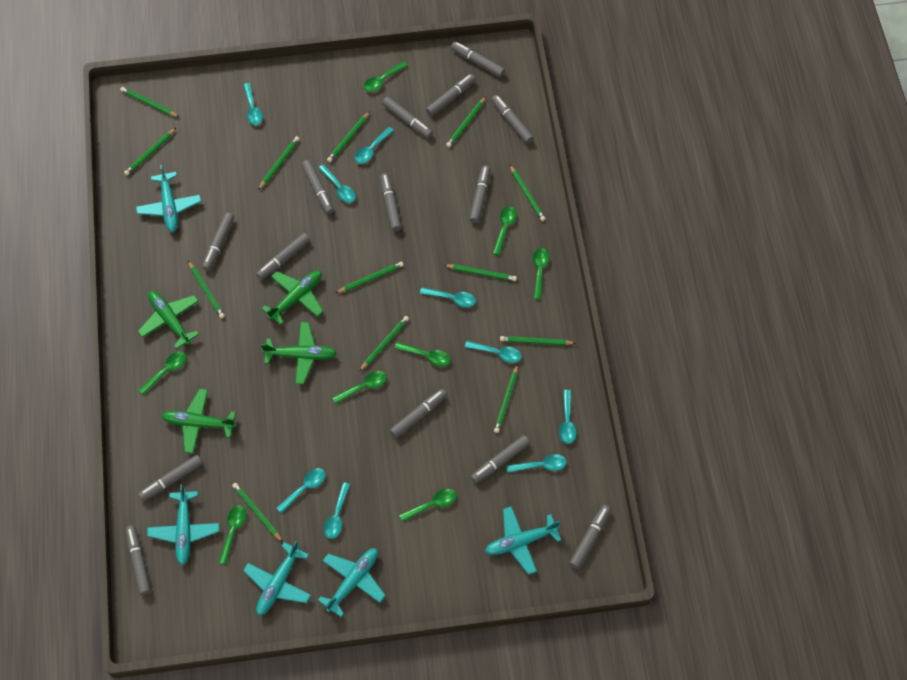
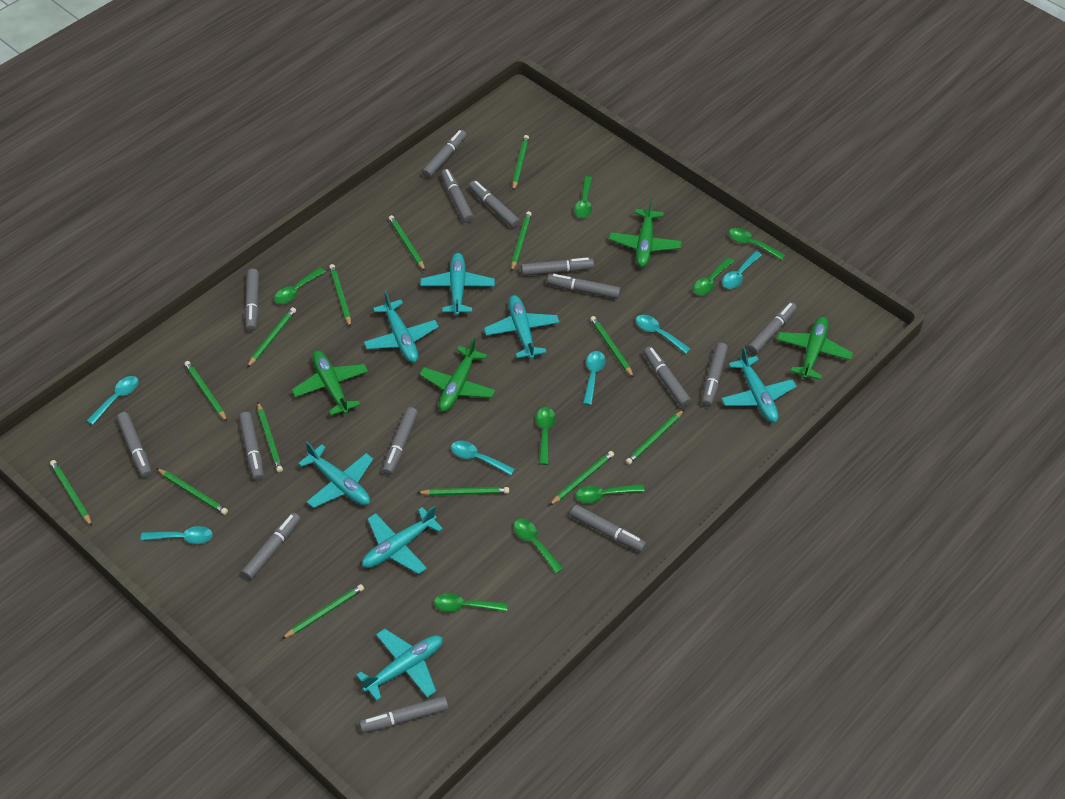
green pencil: [120,87,179,117] [124,128,176,175] [188,261,225,318] [232,483,283,542] [258,136,300,190] [327,111,370,162] [336,262,403,293] [359,316,409,371] [444,264,517,281] [446,97,486,147] [494,364,518,433] [500,336,576,345] [510,165,546,221] = 13 -> [50,460,92,526] [156,468,228,515] [184,361,227,421] [247,307,296,367] [257,402,283,472] [282,584,364,639] [329,264,351,327] [389,215,425,271] [417,487,509,496] [511,211,531,271] [512,135,529,191] [549,451,614,506] [590,316,634,378] [626,410,684,465] = 14
grey marker: [125,525,151,595] [138,455,203,501] [202,212,234,271] [256,233,310,280] [301,160,334,214] [380,173,402,231] [382,96,433,138] [390,389,447,438] [426,74,476,116] [451,41,505,77] [469,165,490,223] [471,435,530,483] [491,95,534,144] [569,505,611,569] = 14 -> [117,412,152,478] [239,412,264,481] [241,512,300,580] [245,269,259,331] [359,696,448,733] [383,407,418,475] [422,130,466,178] [441,169,474,223] [469,181,520,228] [521,257,594,276] [547,274,620,299] [570,505,646,552] [643,346,691,407] [702,343,728,407] [748,302,797,355] = 15
turquoise plane: [136,165,201,232] [147,484,219,565] [243,541,311,616] [318,548,386,617] [485,506,561,575] = 5 -> [298,442,373,508] [356,629,443,701] [362,506,443,574] [364,291,439,363] [420,253,495,316] [484,295,560,359] [721,347,797,423] = 7
turquoise spoon: [243,83,263,125] [276,468,326,513] [318,164,356,203] [323,482,350,539] [354,127,394,164] [420,287,476,307] [465,341,522,363] [507,454,567,473] [559,390,576,444] = 9 -> [87,376,139,425] [141,526,213,544] [451,441,515,475] [583,351,606,405] [636,315,691,354] [722,251,762,289] = 6

